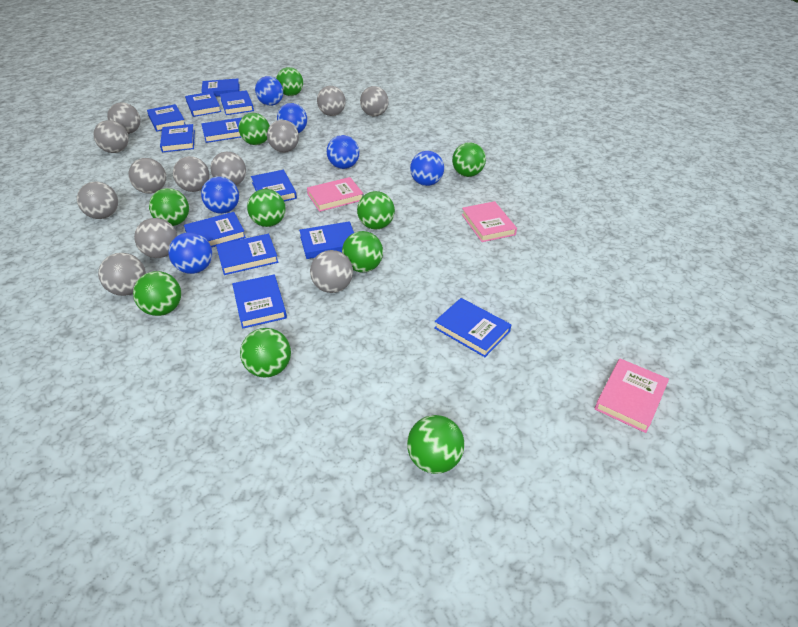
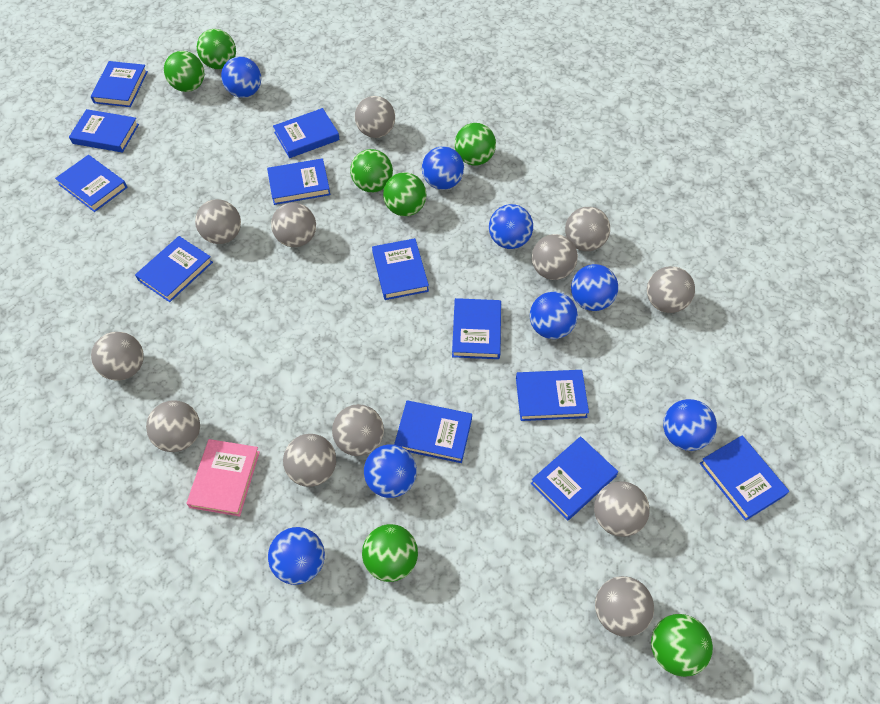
blue ball: [169,232,212,274] [201,176,239,214] [255,76,283,106] [277,103,307,133] [327,135,359,169] [410,151,444,186] = 6 -> [221,56,261,98] [268,527,325,585] [364,444,417,498] [422,146,464,190] [489,204,533,249] [530,292,578,339] [571,264,618,311] [663,399,717,451] = 8
green ball: [133,271,181,316] [149,188,189,226] [238,113,270,145] [240,328,291,378] [247,189,286,227] [276,67,303,96] [342,231,383,272] [357,191,395,229] [407,415,465,474] [452,142,486,177] = 10 -> [164,51,204,92] [197,29,236,69] [350,149,393,192] [362,524,418,582] [383,172,427,216] [455,123,496,165] [651,614,713,677] = 7
pink book: [307,177,363,212] [462,201,517,242] [595,358,669,433] = 3 -> [186,439,260,517] = 1

